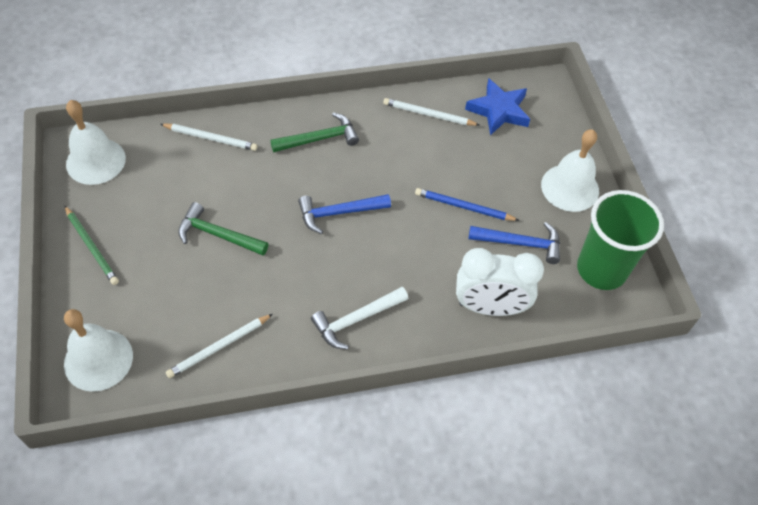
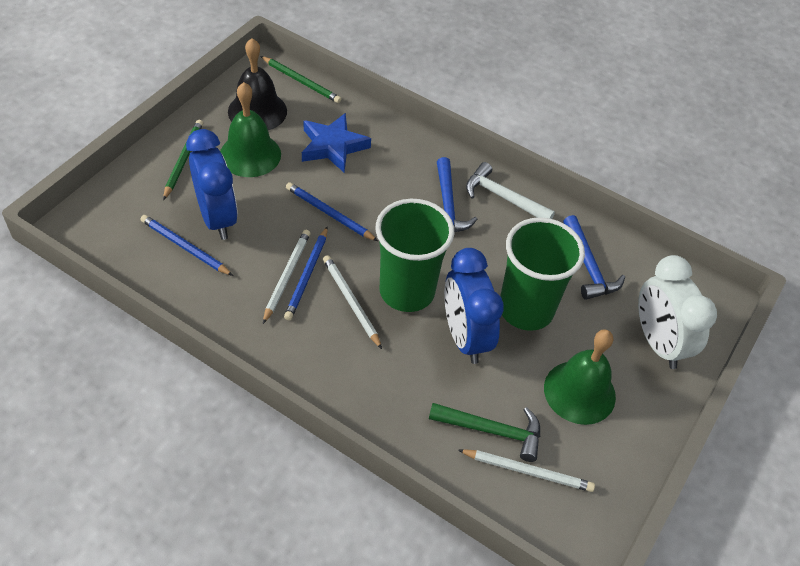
black bell: none = 0 -> [228,38,287,130] = 1
blue clock: none = 0 -> [186,129,238,240] [444,248,504,364] = 2
blue pencil: [415,188,520,221] = 1 -> [140,215,233,276] [284,226,328,321] [286,182,378,241] = 3
green bell: none = 0 -> [220,82,281,177] [544,329,616,425] = 2
green cup: [577,190,664,290] = 1 -> [376,199,454,312] [500,217,585,331] = 2
green hammer: [178,202,268,256] [270,112,359,152] = 2 -> [429,403,540,462] = 1
green pencil: [64,205,119,285] = 1 -> [163,120,203,200] [260,56,341,103] = 2
white bell: [64,309,133,392] [66,100,126,185] [541,129,599,212] = 3 -> none = 0

